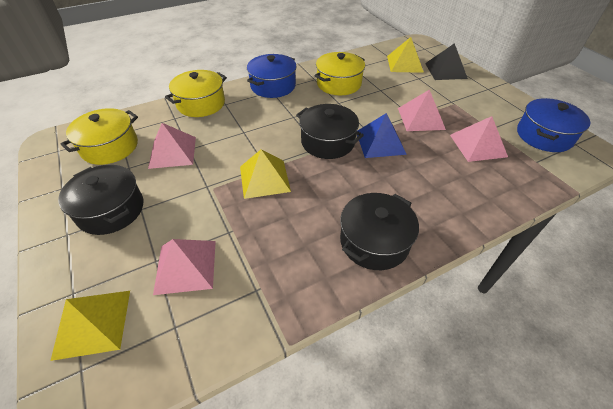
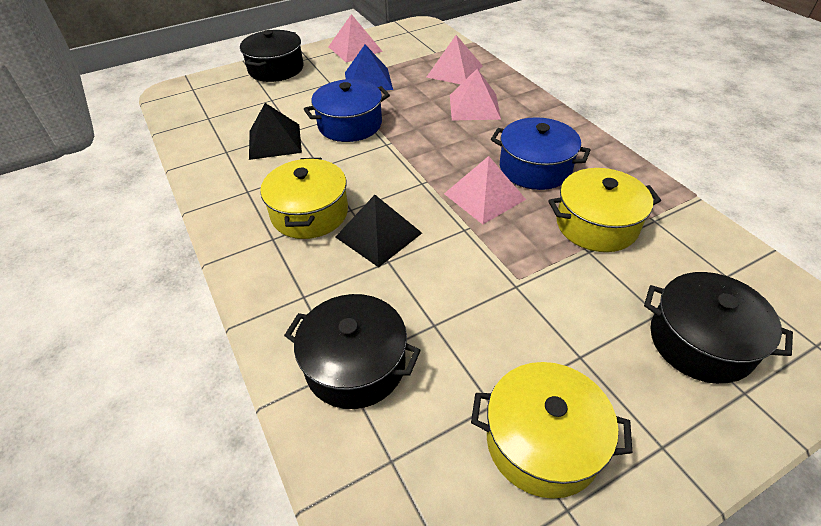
black pyramid: [425,43,468,80] = 1 -> [249,103,302,160] [336,195,422,267] = 2
yellow pyramid: [50,291,130,361] [240,149,291,199] [387,37,424,73] = 3 -> none = 0

